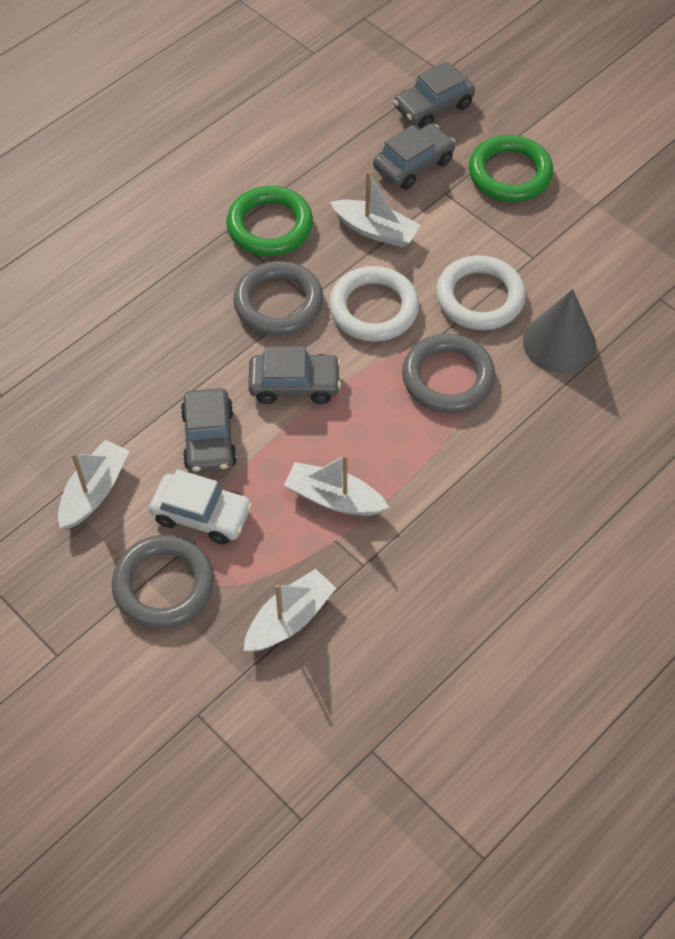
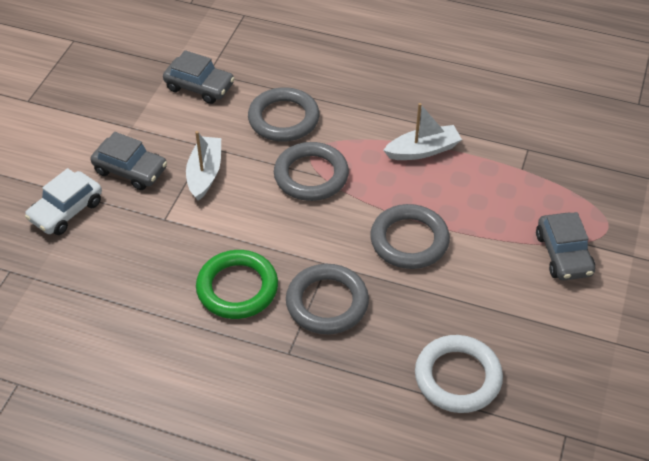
green ring: [226,186,313,256] [469,135,553,202] = 2 -> [196,250,278,319] = 1
grey car: [181,388,237,473] [248,347,341,404] [373,124,455,190] [393,61,475,128] = 4 -> [90,132,167,190] [163,50,235,104] [536,212,595,280] = 3
grey cone: [523,289,596,373] = 1 -> none = 0
grey ring: [112,534,214,629] [233,261,323,336] [402,333,495,413] = 3 -> [248,87,319,142] [274,142,349,201] [286,264,369,334] [370,204,450,269] = 4
white boat: [58,440,129,529] [244,569,336,652] [284,454,389,516] [330,171,420,247] = 4 -> [186,131,221,201] [383,103,462,160] = 2
white ring: [329,266,419,342] [436,255,526,330] = 2 -> [415,335,503,413] = 1

